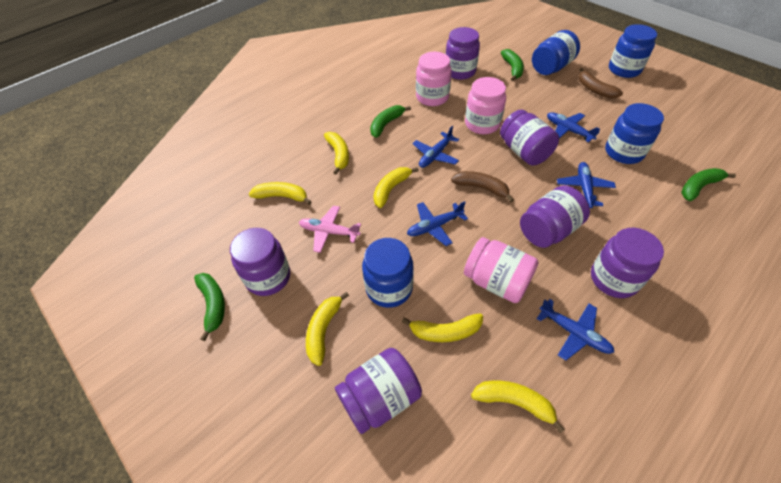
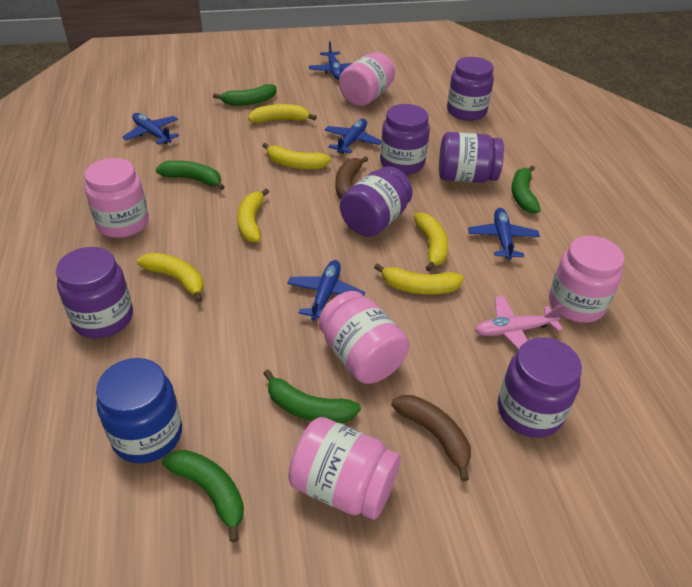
blue jar: [362,238,414,308] [532,30,580,75] [605,103,664,164] [609,24,657,78] = 4 -> [96,358,182,464] = 1
green banana: [194,273,225,341] [370,105,411,138] [501,49,524,81] [681,168,736,201] = 4 -> [156,160,225,190] [162,450,244,542] [213,84,277,106] [263,370,361,423] [511,165,541,214] = 5
pink jar: [416,52,452,106] [464,237,539,303] [465,77,506,134] = 3 -> [84,158,149,238] [288,417,401,520] [319,291,409,384] [339,52,395,106] [549,236,624,323] = 5

